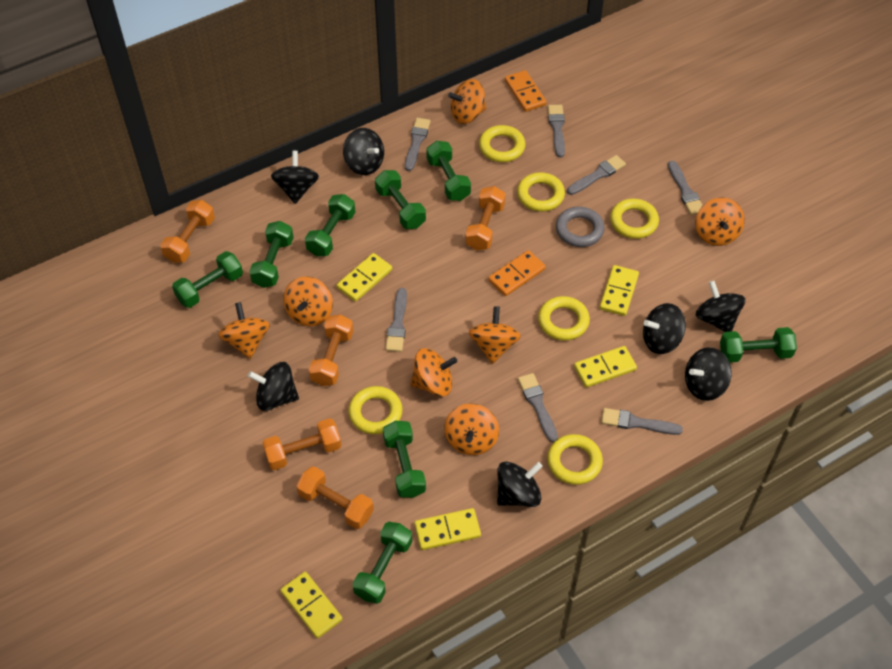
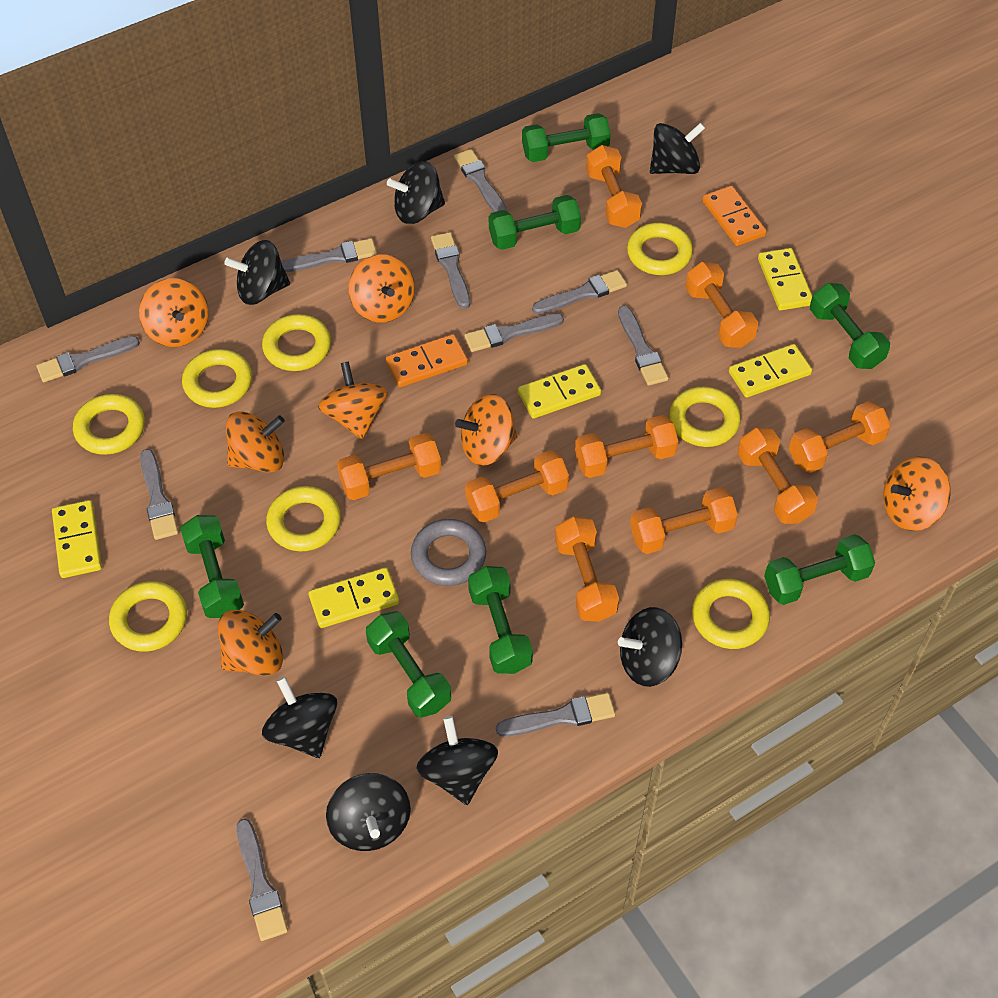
green dumbbell: [172,251,243,308] [249,221,294,288] [305,194,355,256] [353,522,412,604] [375,170,426,229] [383,421,426,498] [426,141,471,201] [720,327,797,363] = 8 -> [180,515,244,618] [366,611,451,718] [468,566,533,674] [489,195,581,250] [522,113,611,162] [764,534,875,605] [810,283,890,369] = 7
grey brush: [385,288,407,352] [405,118,431,171] [518,373,558,442] [548,105,565,157] [567,155,626,195] [601,408,683,435] [668,161,703,215] = 7 -> [36,336,140,382] [140,449,178,540] [236,818,288,941] [281,238,377,272] [431,232,470,309] [454,149,507,212] [464,313,564,352] [496,693,615,736] [532,270,627,314] [618,306,669,386] = 10
orange dumbbell: [160,200,215,263] [262,418,341,470] [296,466,374,529] [309,315,353,386] [465,186,506,250] = 5 -> [337,433,441,500] [465,450,569,522] [555,516,619,622] [575,415,678,478] [586,145,642,228] [630,487,738,554] [685,262,758,348] [737,428,818,524] [789,401,891,473] = 9
yellow ring: [349,386,402,434] [479,125,525,162] [517,172,565,212] [538,296,590,341] [547,434,603,485] [610,199,659,239] = 6 -> [73,394,145,455] [109,581,187,652] [182,349,252,408] [262,314,331,371] [266,486,341,551] [627,223,693,275] [669,387,741,447] [692,579,770,649] = 8

